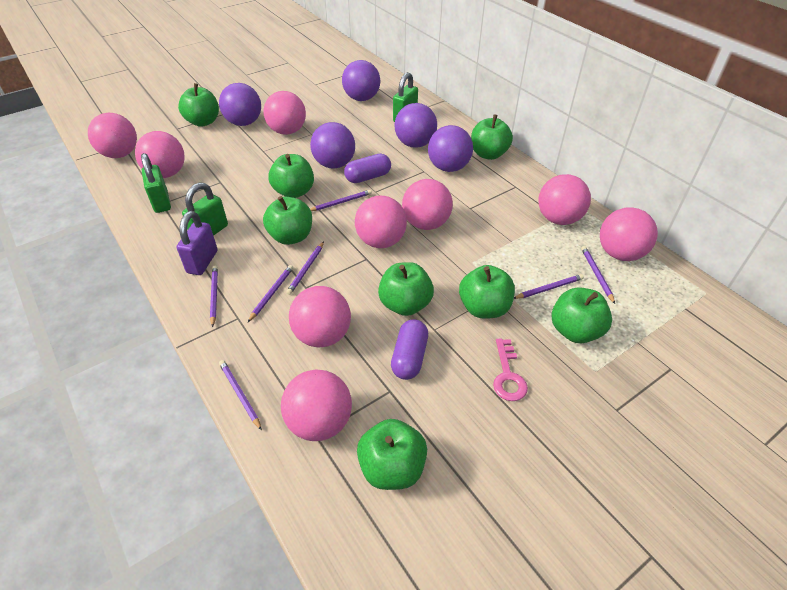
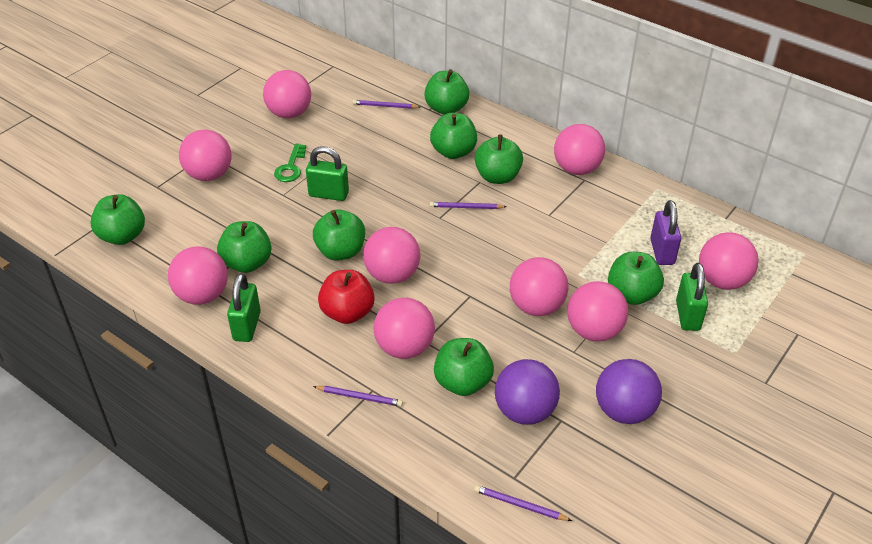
green key: none = 0 -> [274,144,306,182] = 1
pink key: [493,339,528,401] = 1 -> none = 0
purple ball: [219,83,261,126] [310,122,355,169] [342,60,380,101] [395,103,437,148] [428,125,473,172] = 5 -> [495,359,560,425] [596,359,662,424] = 2
purple capsule: [344,154,391,183] [391,319,428,380] = 2 -> none = 0
purple pencil: [210,266,218,328] [219,360,262,431] [248,265,293,322] [286,241,324,295] [310,190,372,211] [514,274,584,299] [581,246,615,304] = 7 -> [313,386,403,407] [353,100,420,109] [430,202,507,209] [474,485,572,521] = 4
red apple: none = 0 -> [318,270,375,324] = 1

